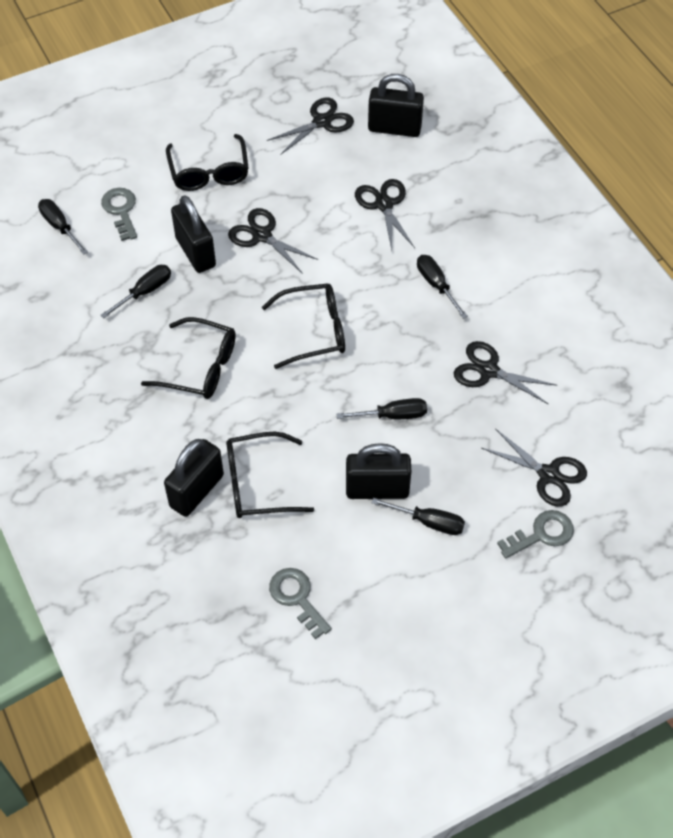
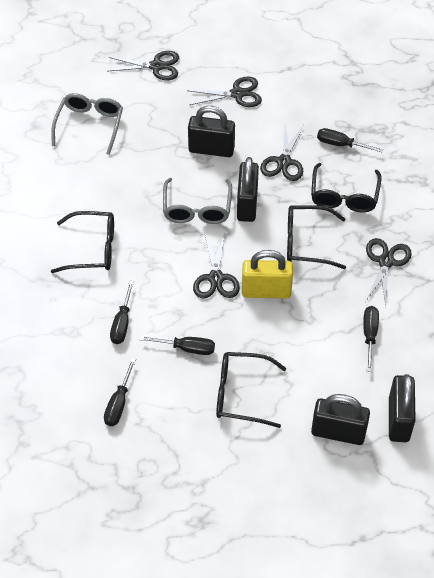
grey glasses: none = 0 -> [51,93,123,155] [163,178,232,224] = 2
grey key: [101,188,137,241] [269,568,332,639] [497,510,574,558] = 3 -> none = 0
yellow padlock: none = 0 -> [242,250,293,299] = 1

